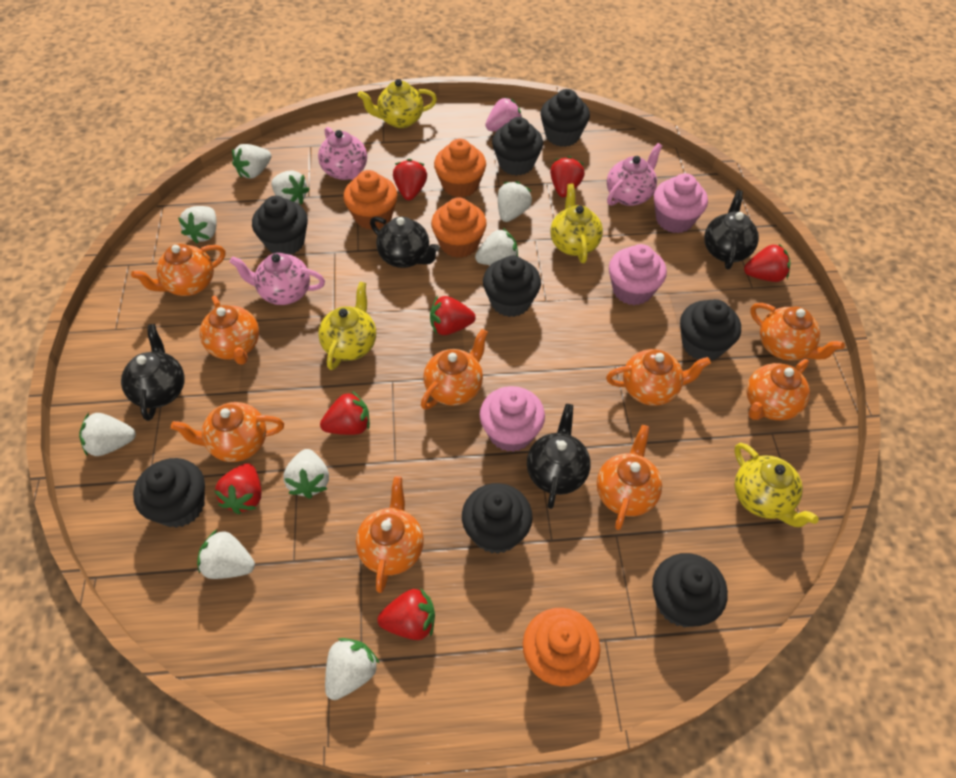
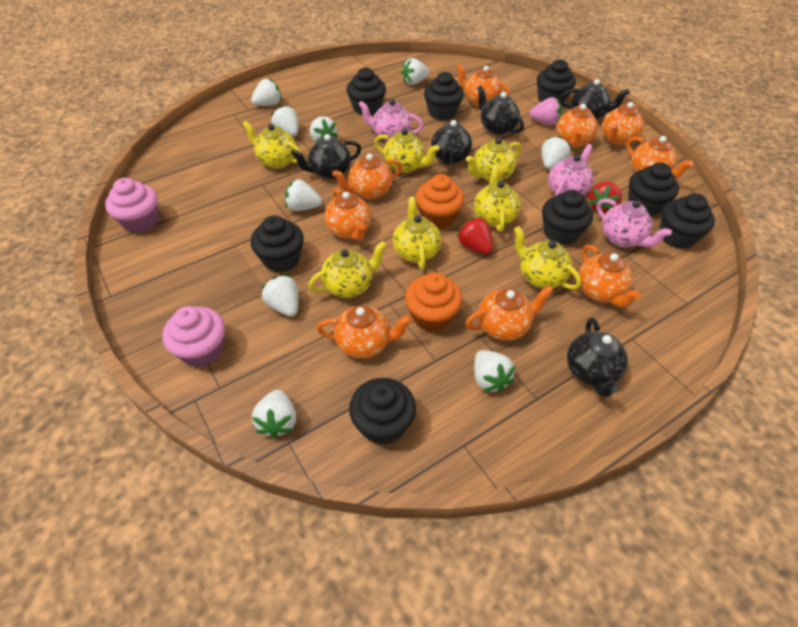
black teapot: [121,324,185,421] [370,217,440,268] [527,404,591,509] [704,190,759,269] = 4 -> [291,134,361,179] [431,119,472,165] [477,86,524,135] [560,79,630,119] [567,317,628,397] = 5
orange cupcake: [343,170,398,230] [431,197,487,258] [434,138,486,198] [523,608,600,686] = 4 -> [405,272,462,332] [415,174,464,229] = 2
pink cupcake: [480,386,545,452] [609,244,667,305] [654,173,708,233] = 3 -> [105,178,159,233] [162,306,225,367] = 2
red strawberry: [214,463,261,514] [320,391,370,435] [378,588,435,640] [393,159,427,200] [430,296,476,335] [550,156,585,197] [744,244,790,282] = 7 -> [456,217,493,254] [588,182,622,213] = 2
yellow teapot: [318,282,376,370] [358,79,437,128] [550,184,603,263] [734,443,819,527] = 4 -> [243,121,302,169] [308,241,387,298] [375,128,440,173] [393,197,441,269] [466,137,522,182] [474,165,520,232] [514,226,581,290] = 7

